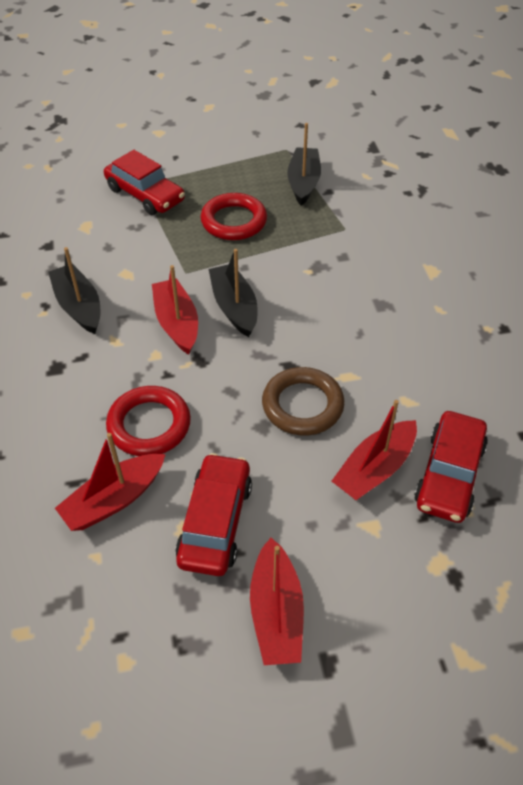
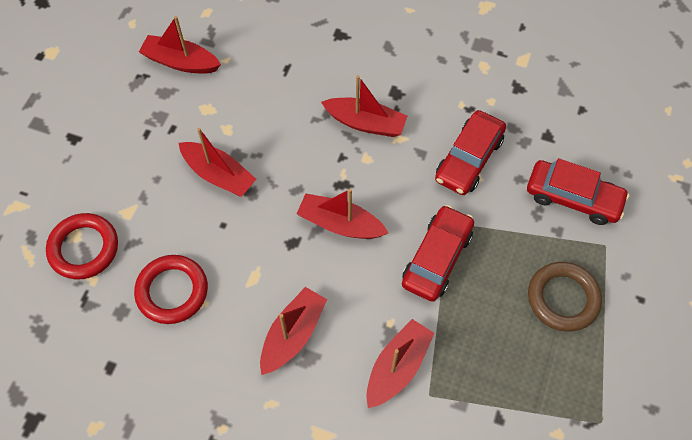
black boat: [48,247,100,334] [209,249,258,337] [287,123,321,206] = 3 -> none = 0
red boat: [55,433,166,531] [152,265,198,355] [250,538,304,665] [332,400,417,500] = 4 -> [139,16,221,73] [179,128,256,197] [260,287,327,375] [297,189,388,239] [321,75,407,137] [366,319,435,408] = 6

